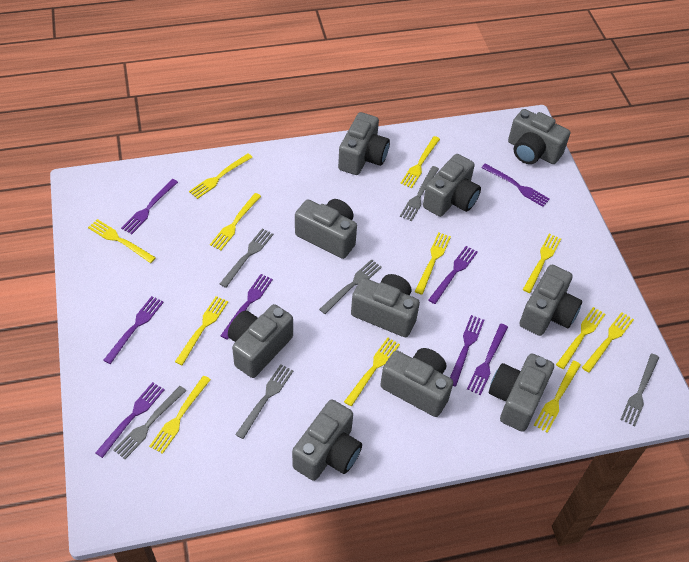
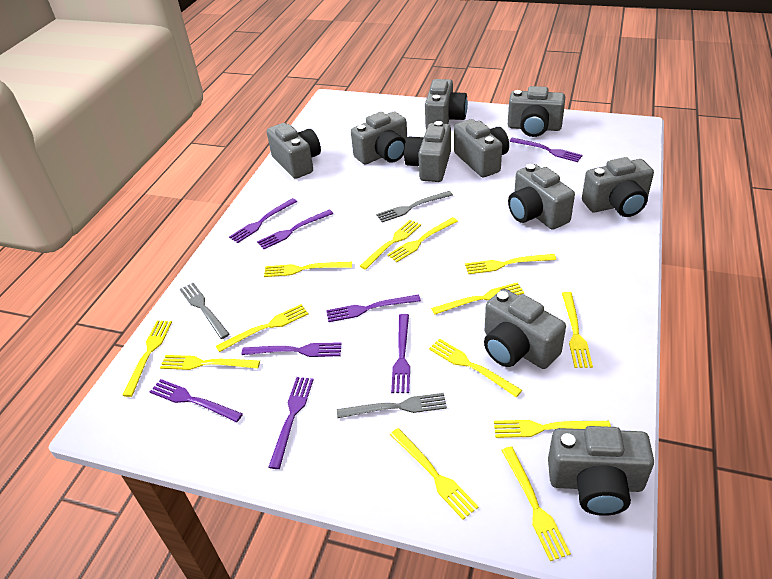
grey fork: [113,386,186,459] [220,228,274,288] [235,364,293,439] [319,259,382,314] [400,166,439,221] [620,353,659,426] = 6 -> [180,283,229,339] [337,393,447,418] [376,191,453,222] = 3
yellow fork: [88,219,156,263] [149,376,211,454] [175,296,228,365] [189,153,253,199] [210,193,261,250] [344,338,400,406] [400,136,440,188] [415,232,451,295] [523,234,561,293] [534,361,581,433] [556,307,605,369] [582,312,634,373] = 12 -> [122,320,172,397] [160,355,260,370] [216,304,308,352] [264,262,352,277] [360,220,421,270] [387,217,458,262] [390,428,479,519] [429,338,522,397] [431,282,524,315] [465,254,556,274] [494,420,611,438] [501,446,571,561] [562,292,593,368] = 13

